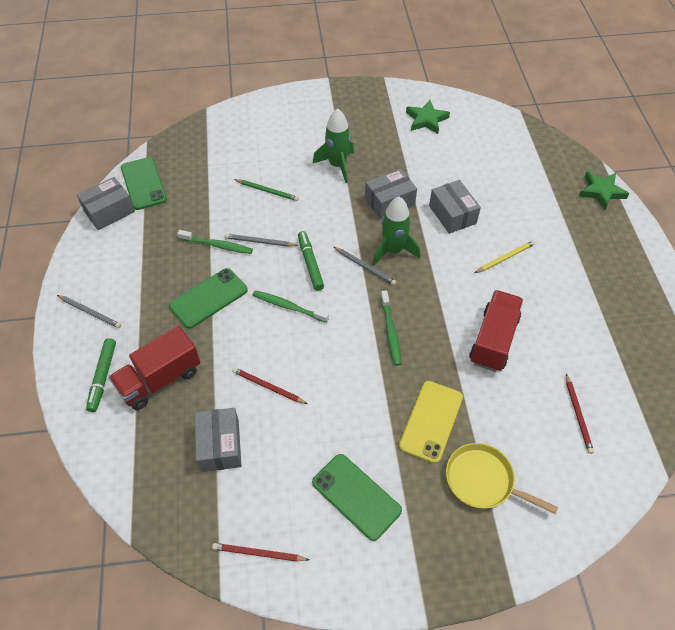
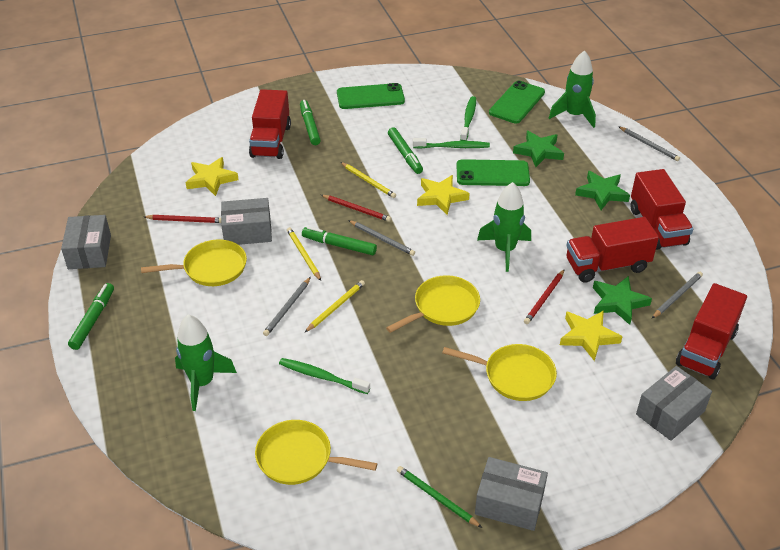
green marker: [86,338,116,412] [298,231,324,291] = 2 -> [68,283,114,350] [300,100,321,145] [302,226,377,255] [388,127,423,174] = 4
green rocket: [313,108,354,183] [372,197,420,266] = 2 -> [175,314,237,411] [477,182,531,272] [549,50,596,128] = 3
green star: [406,100,450,134] [579,171,629,210] = 2 -> [513,131,564,167] [575,171,630,210] [593,276,652,325] = 3
grey pencil: [57,295,121,328] [225,234,298,247] [334,247,396,285] = 3 -> [263,277,311,336] [348,220,415,256] [618,126,680,161] [652,272,703,318] = 4
red truck: [109,326,200,410] [469,290,523,372] = 2 -> [249,89,291,159] [566,217,659,283] [631,169,693,250] [676,283,747,379] = 4
yellow pan: [446,443,558,514] = 1 -> [141,240,247,286] [255,420,378,485] [386,275,480,333] [442,344,557,401] = 4
yellow pencil: [475,240,535,273] = 1 -> [287,227,321,281] [304,280,365,333] [340,162,396,198] = 3
yellow phone: [399,381,463,463] = 1 -> none = 0
yellow star: none = 0 -> [185,157,239,196] [417,175,470,215] [560,310,623,361] = 3

